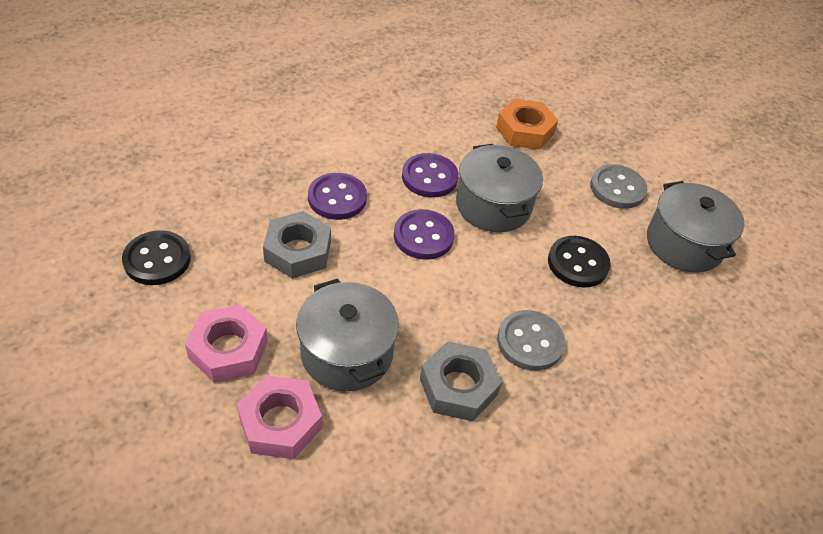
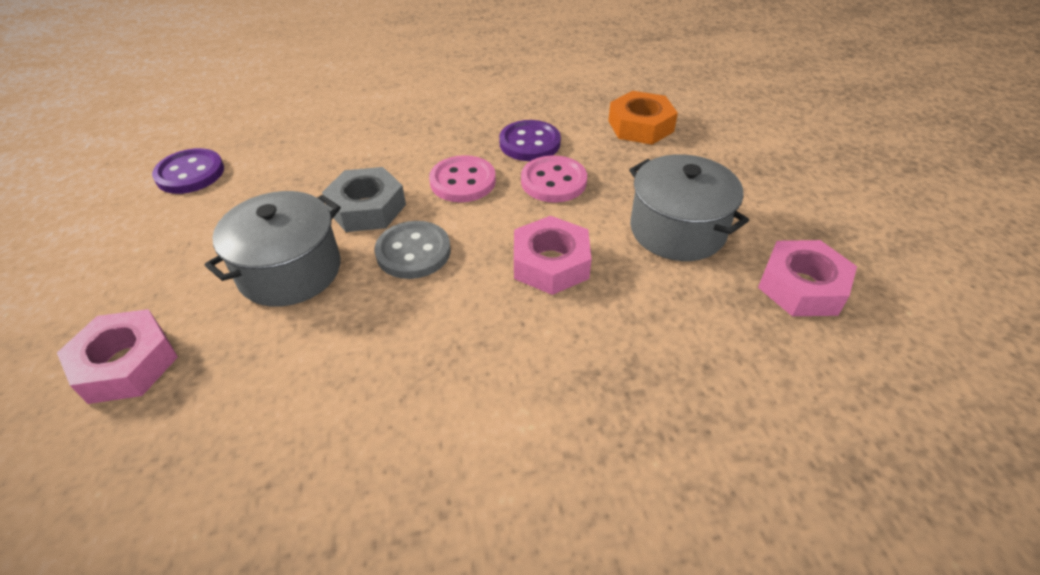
black button: [122,230,191,285] [548,236,611,288] = 2 -> none = 0
grey button: [497,310,565,371] [590,165,647,209] = 2 -> [375,221,451,279] = 1
grey nut: [263,211,331,279] [420,341,502,421] = 2 -> [322,167,406,232] = 1
grey pot: [296,279,399,391] [456,144,543,232] [647,181,744,273] = 3 -> [205,191,341,307] [629,154,749,261] = 2
pink button: none = 0 -> [429,155,496,202] [521,155,587,203] = 2
pink nut: [185,305,268,383] [237,375,322,459] = 2 -> [57,309,178,404] [514,216,591,295] [758,240,857,316] = 3
purple button: [308,173,367,220] [394,209,455,260] [402,153,459,198] = 3 -> [152,148,224,194] [499,120,561,161] = 2

